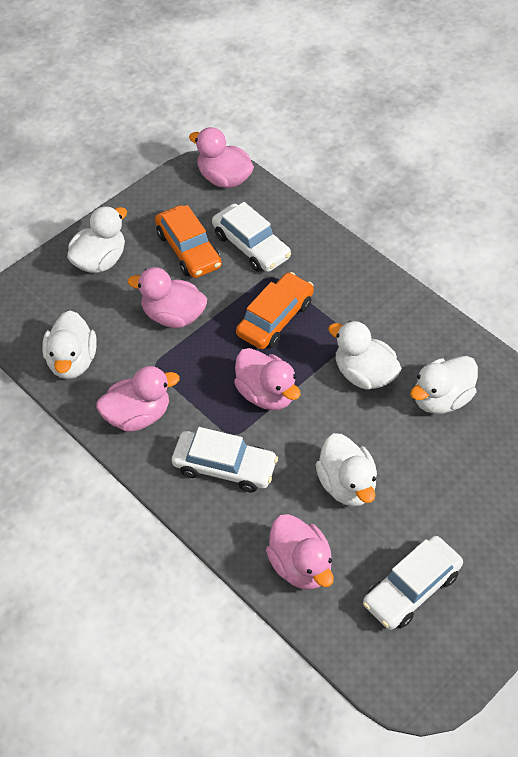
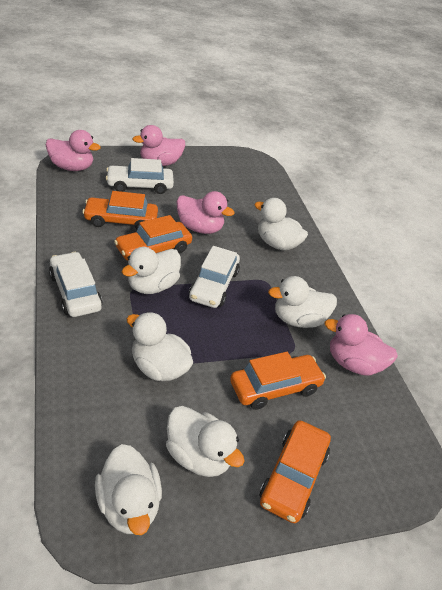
orange car: [155,205,222,278] [236,272,314,349] = 2 -> [82,191,158,230] [114,215,192,261] [230,352,326,410] [260,420,331,523] = 4
pink duck: [96,366,180,432] [128,267,207,328] [189,127,254,188] [234,348,301,410] [266,514,334,590] = 5 -> [46,130,101,171] [132,125,185,166] [176,191,235,234] [325,314,398,376] = 4
white duck: [42,310,96,379] [67,206,127,273] [315,433,377,507] [328,321,402,390] [410,356,478,414] = 5 -> [95,444,162,535] [122,247,181,294] [127,312,193,381] [166,406,244,477] [254,198,308,250] [268,276,337,328] = 6

